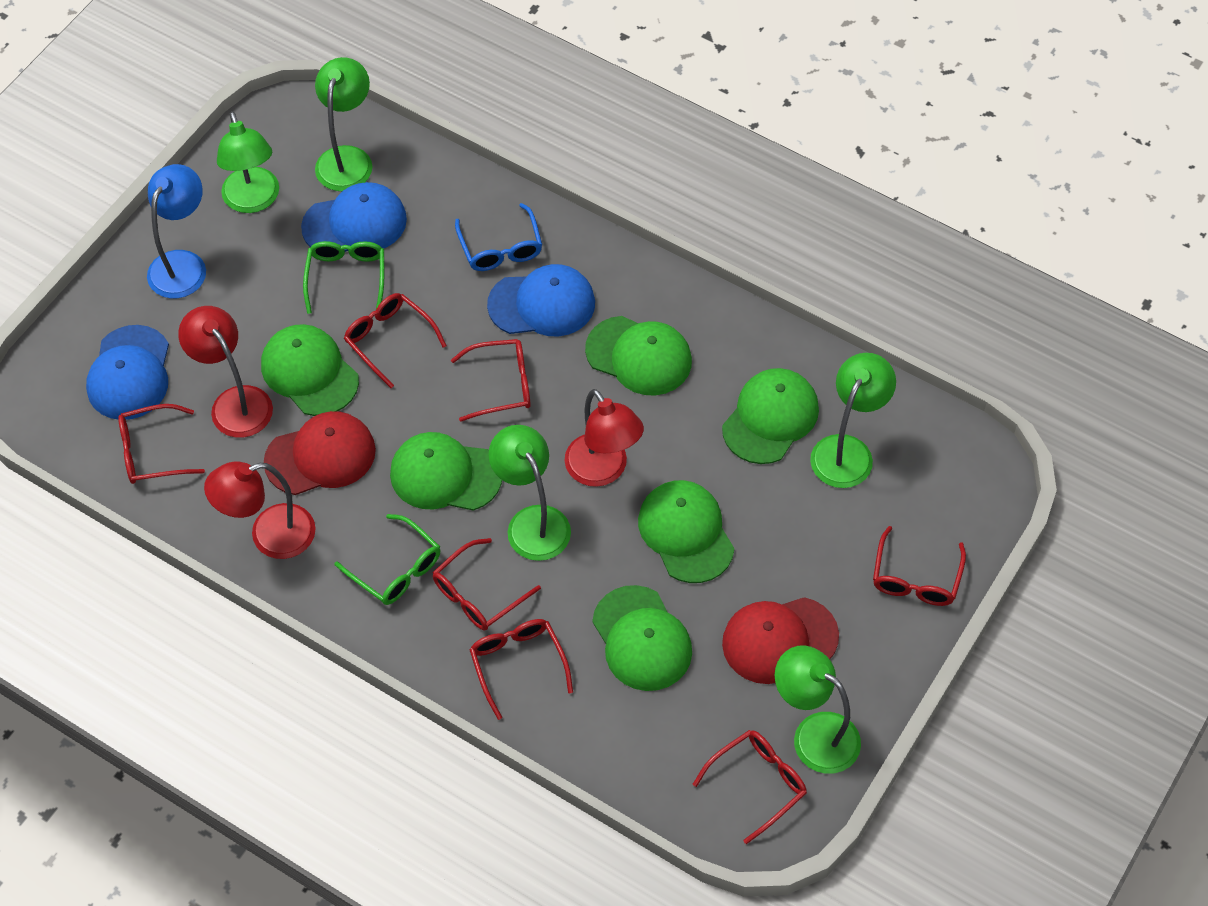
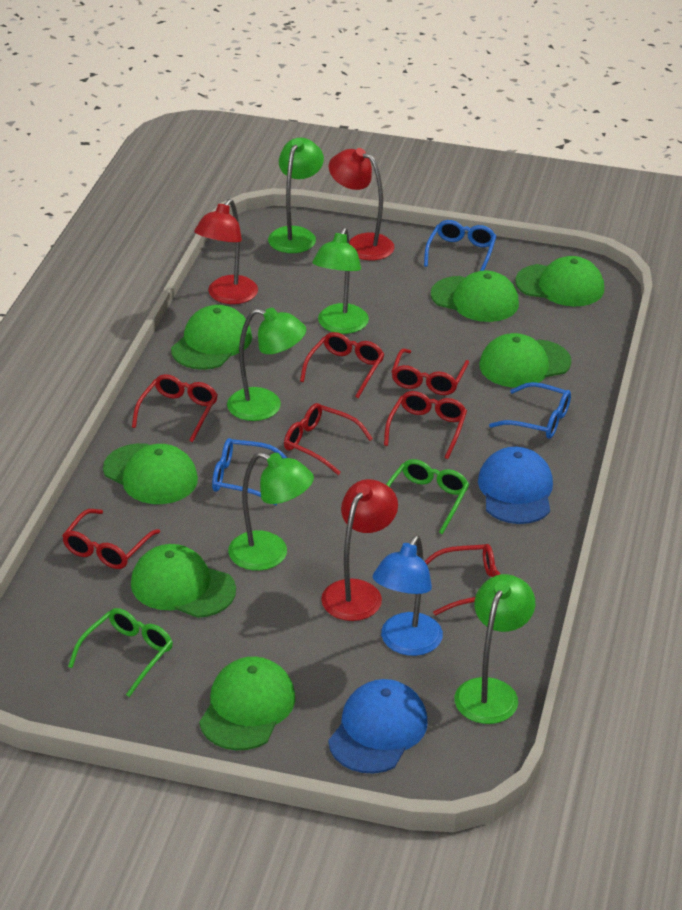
blue cap: [86,325,169,420] [301,182,407,252] [487,264,595,337] = 3 -> [328,679,428,774] [478,447,553,524] = 2
blue glasses: [455,203,542,271] = 1 -> [212,438,288,505] [424,220,496,271] [489,382,571,439] = 3
green cap: [261,324,359,416] [390,432,502,511] [585,316,692,396] [592,585,692,691] [638,480,735,583] [722,368,819,464] = 6 -> [103,443,198,504] [131,544,236,618] [171,305,252,370] [199,657,295,750] [431,270,519,322] [479,333,571,387] [515,256,604,307] = 7
red cap: [264,411,376,495] [722,597,839,684] = 2 -> none = 0

